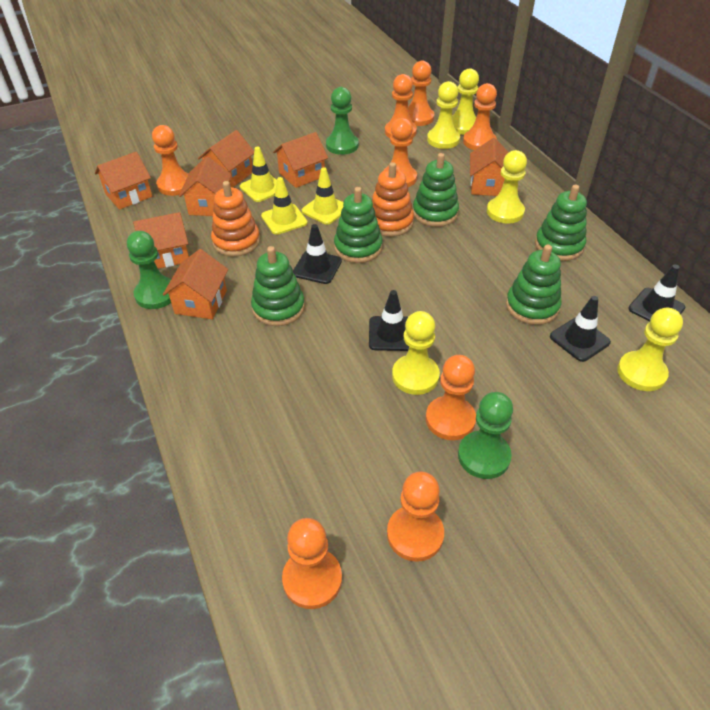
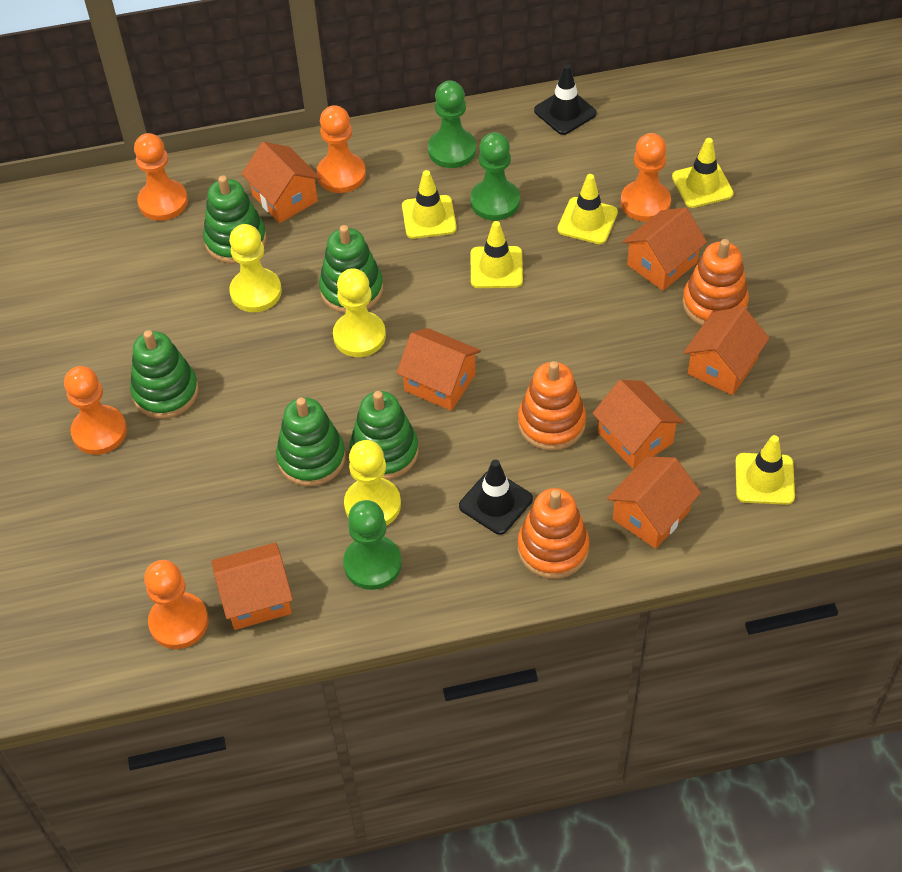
black traffic cone: [293,224,342,284] [369,290,409,351] [550,296,611,362] [628,265,685,322] = 4 -> [459,460,533,535] [534,64,597,135] = 2
orange pawn: [152,125,188,196] [282,518,342,609] [383,118,417,187] [385,74,417,138] [387,471,444,562] [408,61,435,126] [426,355,476,440] [463,83,497,150] = 8 -> [64,366,127,455] [134,133,188,221] [144,560,208,649] [317,105,366,193] [621,133,671,222] = 5
orange stacking toy: [211,181,260,257] [372,162,414,237] = 2 -> [518,361,586,451] [518,488,590,579] [682,239,749,326] = 3
yellow pawn: [392,311,440,395] [427,81,460,149] [452,69,479,135] [487,150,527,224] [617,308,683,391] = 5 -> [229,224,282,312] [333,268,386,357] [344,440,401,526] = 3
yellow traffic cone: [240,147,277,202] [261,177,308,235] [302,167,344,225] = 3 -> [402,170,457,239] [471,221,523,288] [557,174,618,244] [672,138,734,208] [735,435,795,505] = 5

